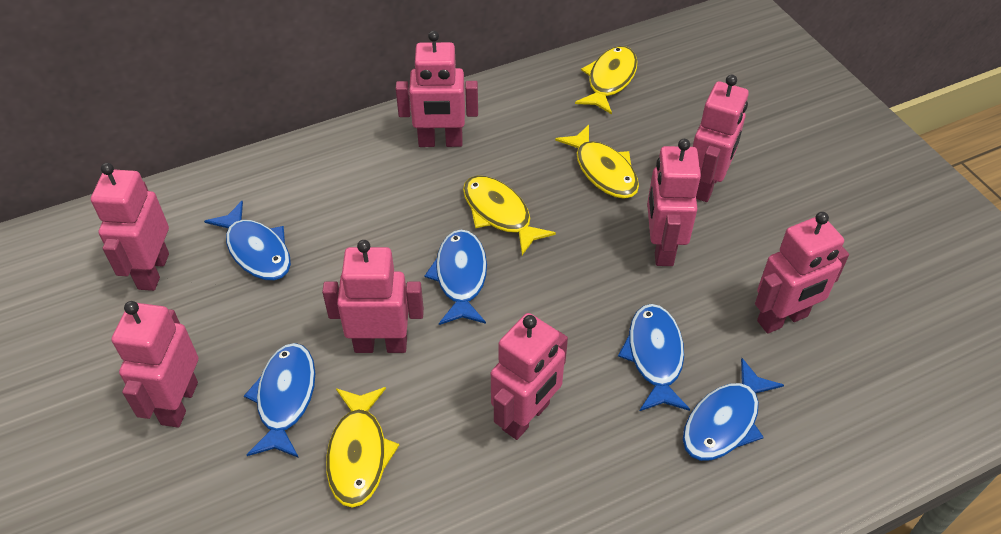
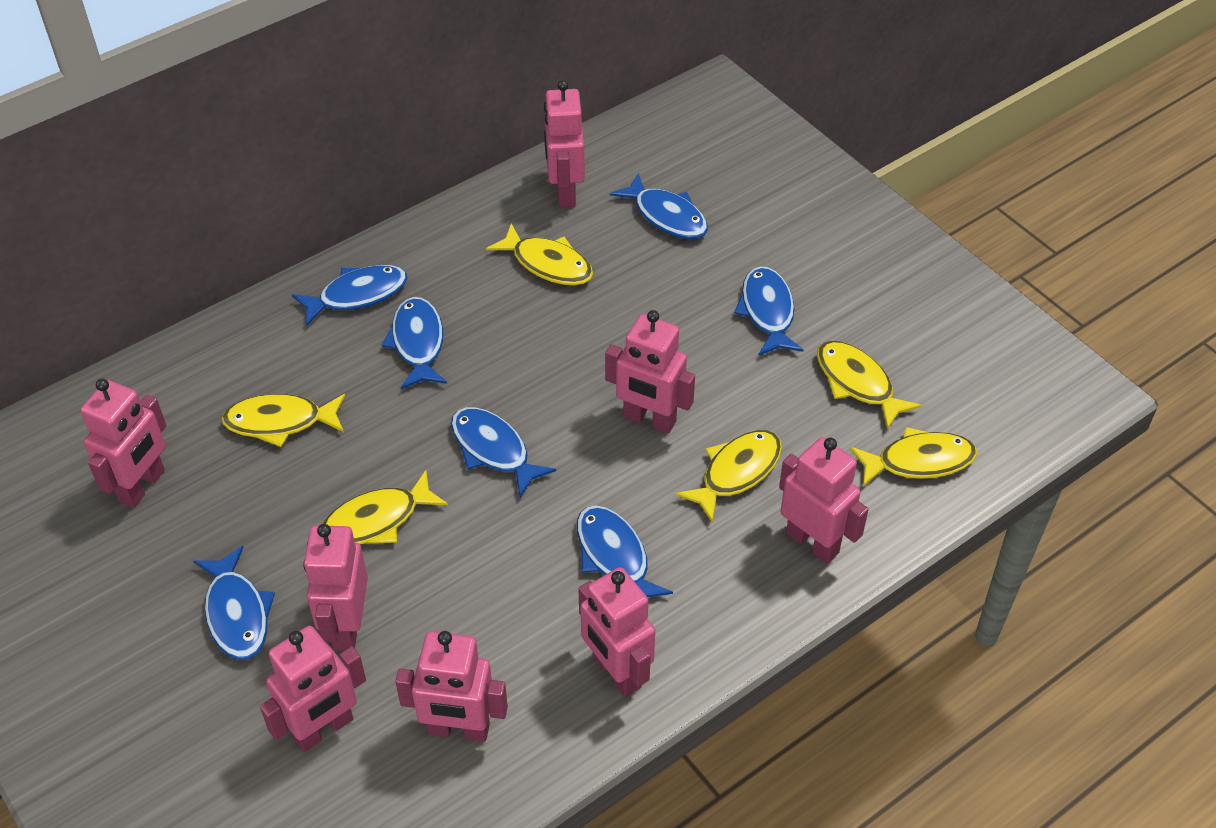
blue fish: [204,201,291,281] [244,343,315,458] [425,230,487,325] [618,304,690,411] [683,358,784,461] = 5 -> [193,546,275,660] [292,265,407,326] [382,297,447,389] [451,407,556,498] [577,505,673,597] [610,173,708,239] [734,266,803,356] = 7
yellow fish: [326,387,399,508] [463,176,556,255] [555,125,639,199] [575,46,638,115] = 4 -> [222,394,345,447] [322,470,448,544] [486,223,593,285] [675,430,782,522] [817,341,922,430] [850,427,977,486] = 6

